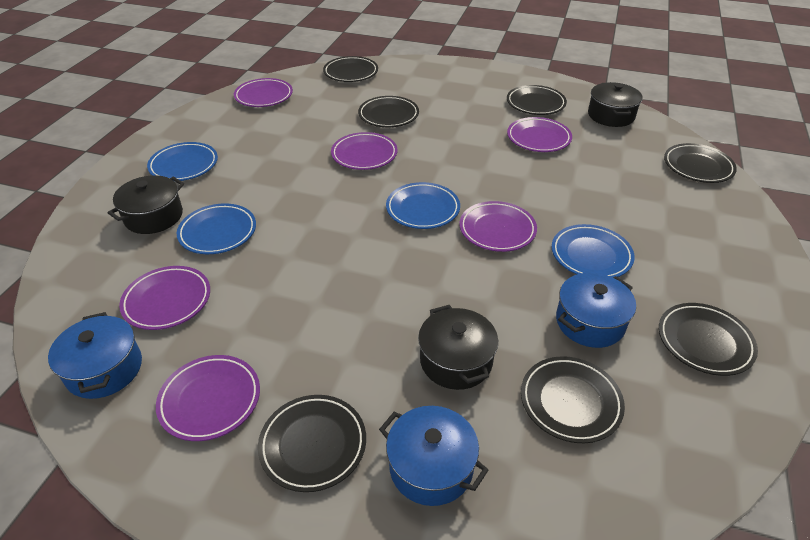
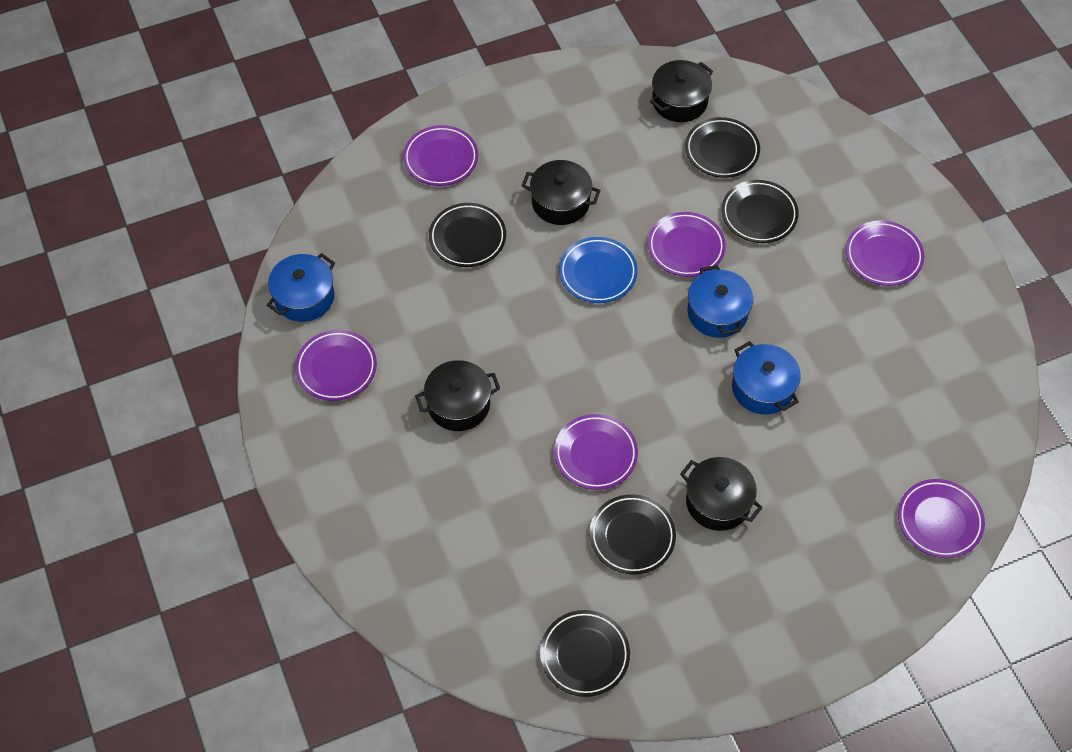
black plate: [258,395,366,492] [323,56,378,82] [358,96,419,127] [507,85,567,115] [521,356,625,443] [659,303,758,376] [664,143,737,183] = 7 -> [429,203,506,267] [540,610,630,697] [589,494,676,575] [685,117,760,178] [722,180,799,243] = 5
black pot: [108,175,184,234] [418,305,498,390] [588,82,642,127] = 3 -> [415,360,500,431] [522,160,601,225] [650,60,713,122] [680,457,763,531] = 4
blue plate: [147,142,218,181] [176,203,256,254] [386,182,460,229] [552,224,635,278] = 4 -> [559,237,638,303] = 1

